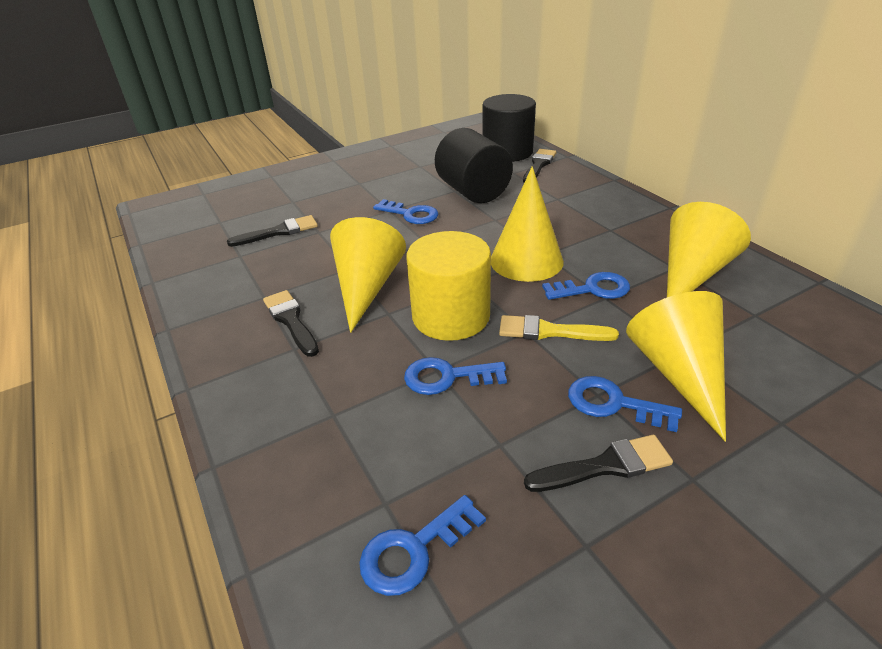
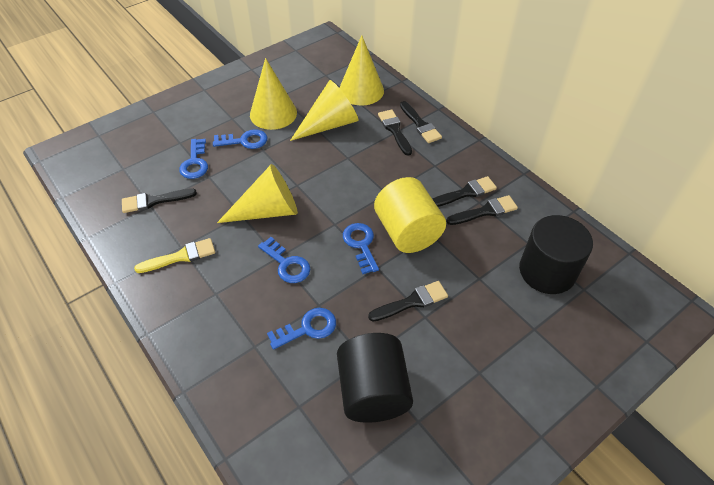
black brush: [227,215,318,247] [263,290,319,357] [523,149,556,182] [524,435,673,492] = 4 -> [122,188,197,213] [368,281,448,321] [378,109,412,156] [400,101,442,143] [433,176,497,207] [446,195,518,225] = 6

